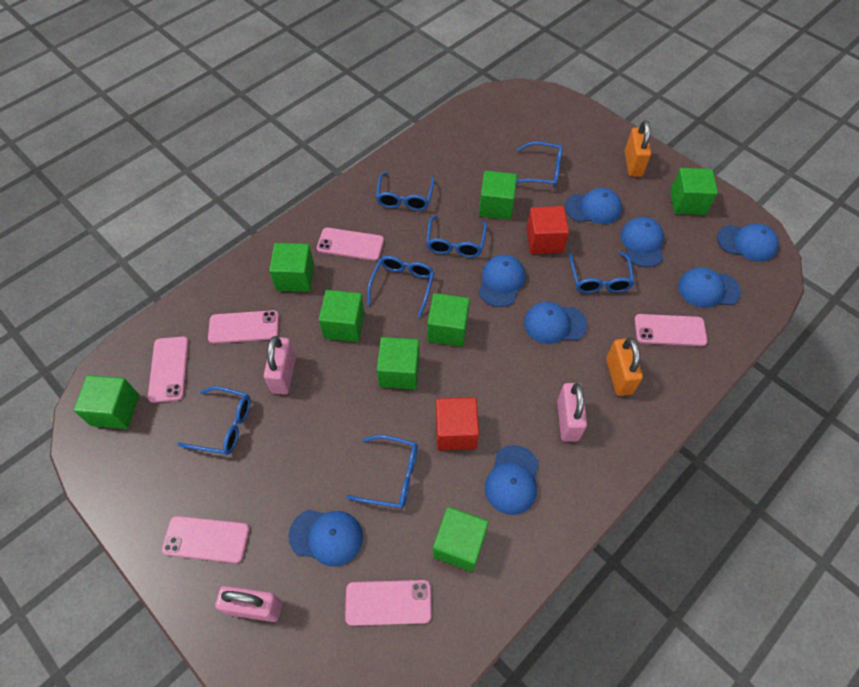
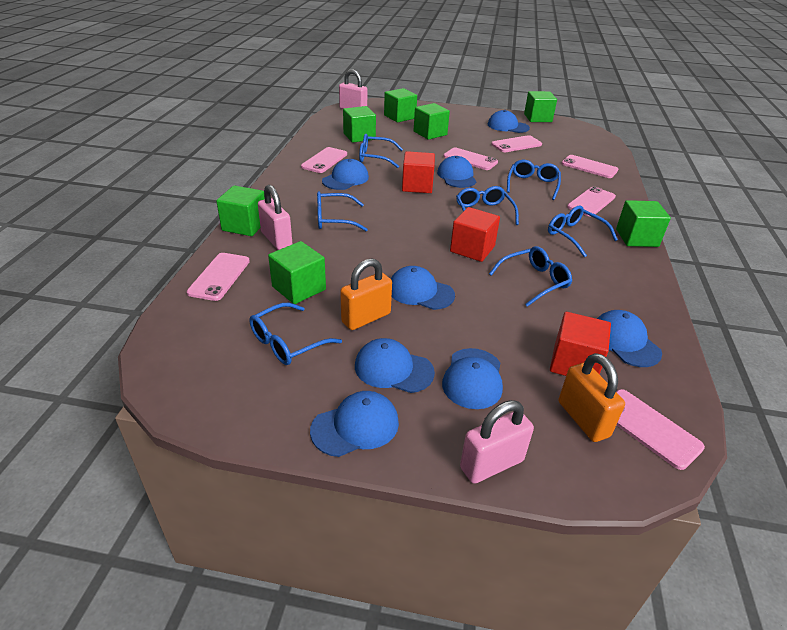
green cube: [73,375,139,429] [269,243,314,292] [319,290,365,342] [377,337,420,389] [427,293,470,347] [433,507,489,572] [479,171,517,220] [670,168,718,215] = 8 -> [216,185,265,236] [268,241,326,304] [343,106,376,143] [384,88,417,123] [414,103,450,140] [524,91,557,122] [616,200,671,247] = 7
pink phone: [148,336,189,403] [162,516,250,563] [208,310,279,344] [317,228,384,261] [345,580,431,626] [634,314,708,346] = 6 -> [187,253,250,301] [301,147,347,173] [443,147,498,170] [491,135,542,152] [561,155,618,178] [567,186,616,217] [616,389,705,470] = 7
red cube: [436,397,479,450] [526,206,569,254] = 2 -> [402,151,435,193] [450,207,500,262] [550,312,611,376] = 3

